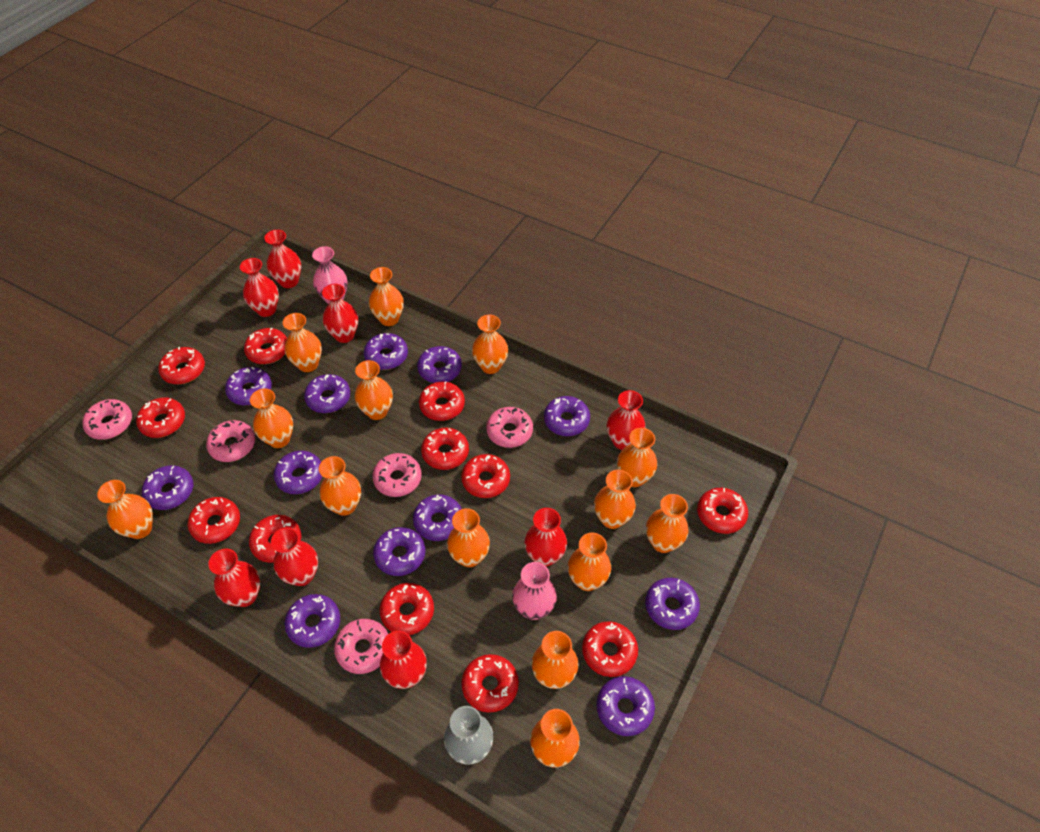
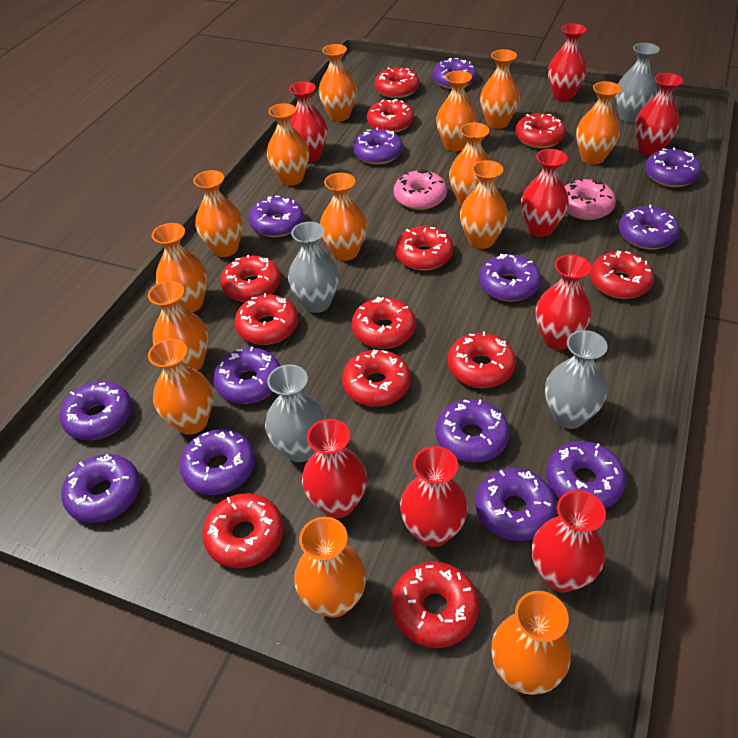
grey vase: [444,706,493,765] = 1 -> [265,364,326,462] [288,222,339,313] [545,330,608,429] [615,43,660,123] = 4
pink donut: [82,399,132,440] [206,420,255,462] [334,619,388,674] [372,453,422,497] [486,407,533,448] = 5 -> [394,169,447,210] [564,178,616,220] = 2
pink vase: [312,246,348,304] [512,562,557,620] = 2 -> none = 0
purple donut: [142,465,193,510] [225,367,272,406] [274,451,322,494] [285,594,340,648] [304,374,350,413] [364,333,408,370] [373,527,425,576] [413,495,462,541] [417,346,462,383] [544,396,590,436] [596,676,655,736] [645,578,700,630] = 12 -> [60,381,132,440] [61,454,140,523] [179,429,255,495] [213,347,280,404] [249,196,304,237] [353,127,403,165] [432,58,477,89] [435,399,510,463] [475,468,556,541] [479,254,541,301] [546,441,626,508] [619,205,680,250] [645,147,701,187] = 13

